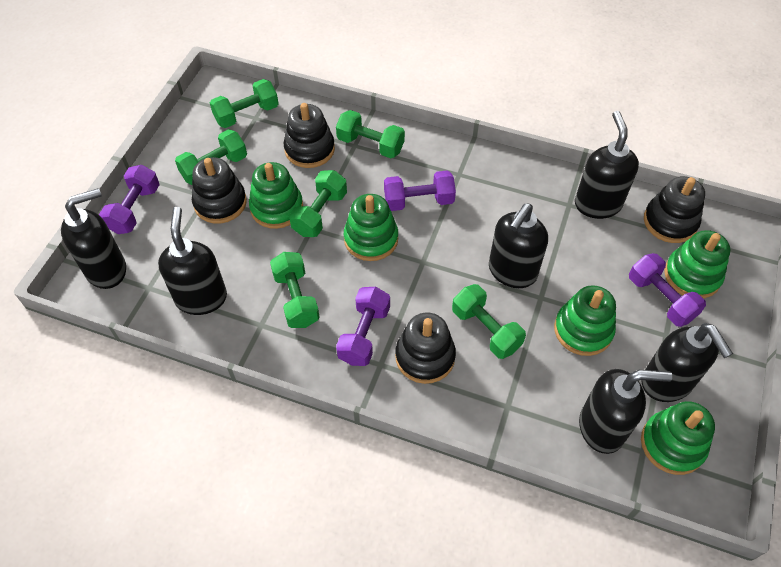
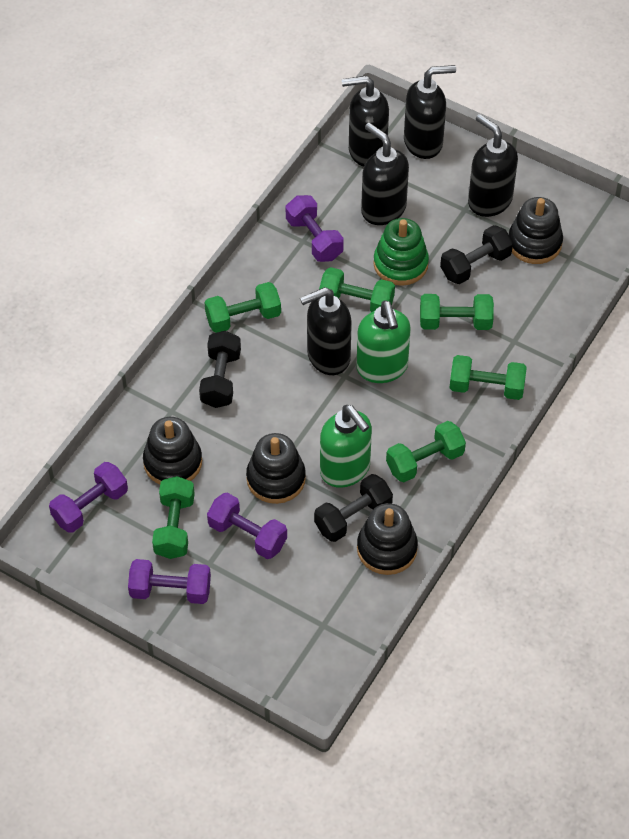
black dumbbell: none = 0 -> [199,331,241,408] [314,474,393,542] [440,225,513,284] = 3
black soap dispenser: [61,188,126,289] [158,207,227,315] [489,204,548,288] [575,111,639,219] [579,369,673,454] [641,323,733,402] = 6 -> [300,287,352,375] [342,76,389,166] [361,123,409,225] [404,65,456,159] [468,114,518,217] = 5
green soap dispenser: none = 0 -> [320,405,372,488] [357,300,411,383] = 2
green stacking toy: [249,162,303,229] [344,194,398,261] [554,285,616,356] [641,401,715,475] [664,230,730,299] = 5 -> [373,218,429,286] = 1

